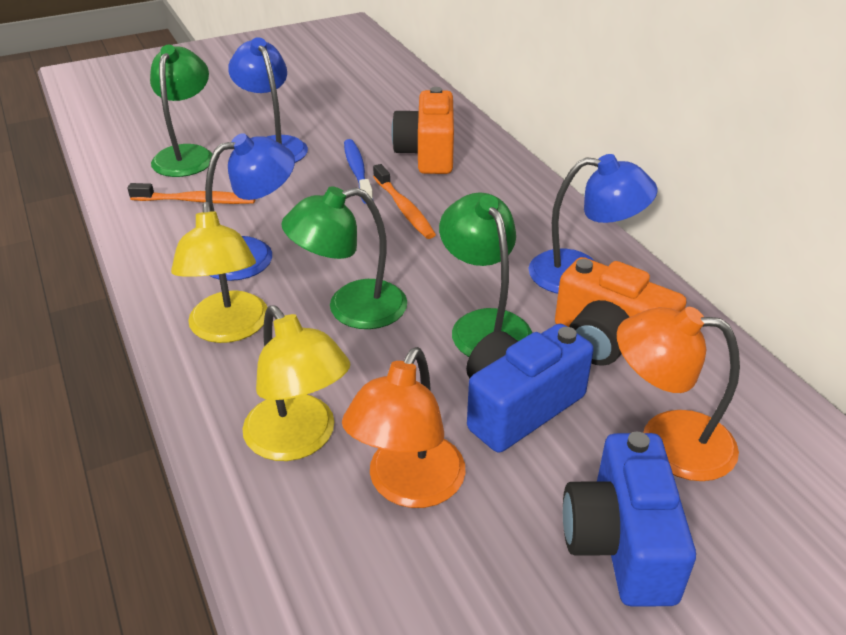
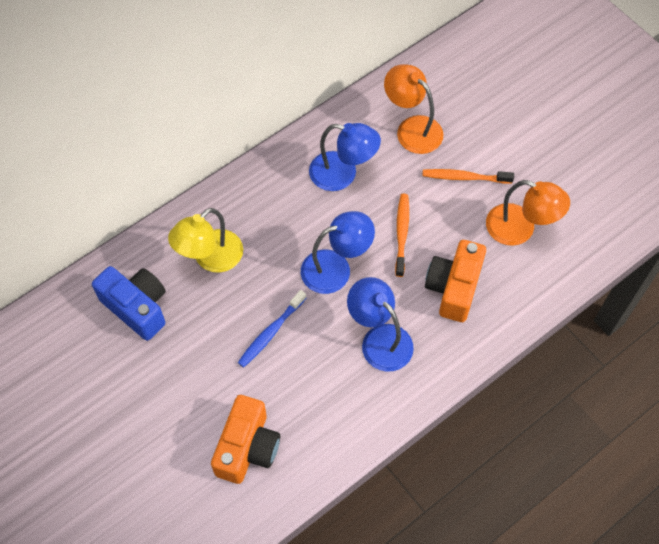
blue camera: [466,324,594,453] [563,432,696,607] = 2 -> [92,266,166,341] = 1
green lamp: [150,45,212,177] [281,186,407,329] [439,192,532,357] = 3 -> none = 0
yellow lamp: [171,202,267,343] [242,305,350,461] = 2 -> [168,208,243,273] = 1

